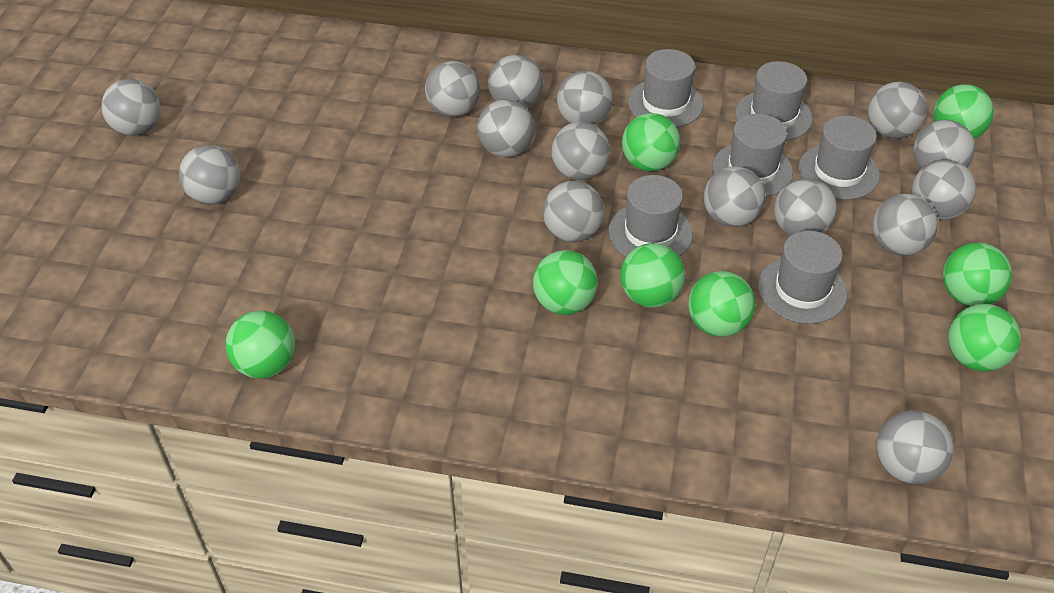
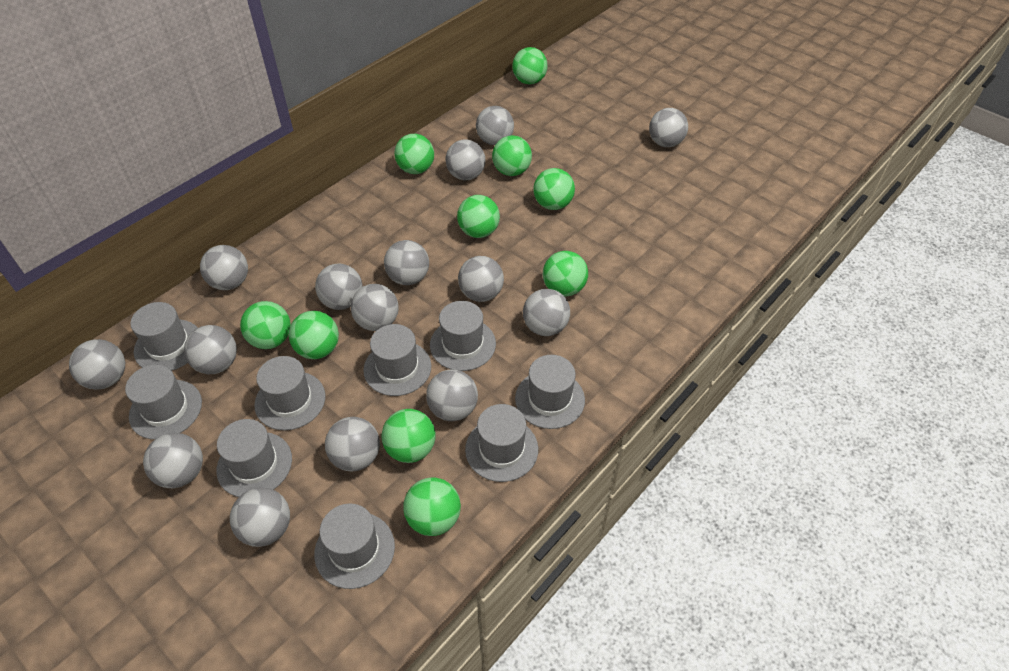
green ball: [225,311,295,378] [533,250,598,315] [620,243,685,308] [622,113,680,171] [688,271,755,337] [933,84,994,139] [943,242,1012,306] [948,304,1021,371] = 8 -> [240,301,291,349] [289,311,339,359] [381,409,436,463] [394,134,434,174] [403,477,461,536] [457,195,500,238] [492,135,532,176] [512,47,548,85] [533,168,575,210] [543,251,588,296] = 10
grey hat: [609,175,693,257] [628,49,704,128] [713,114,793,197] [735,61,812,141] [758,231,847,324] [799,115,880,200] = 6 -> [125,365,202,440] [130,302,198,371] [216,419,292,497] [254,356,325,430] [314,504,395,589] [363,324,431,396] [430,301,496,371] [465,404,538,482] [515,355,585,429] = 9

